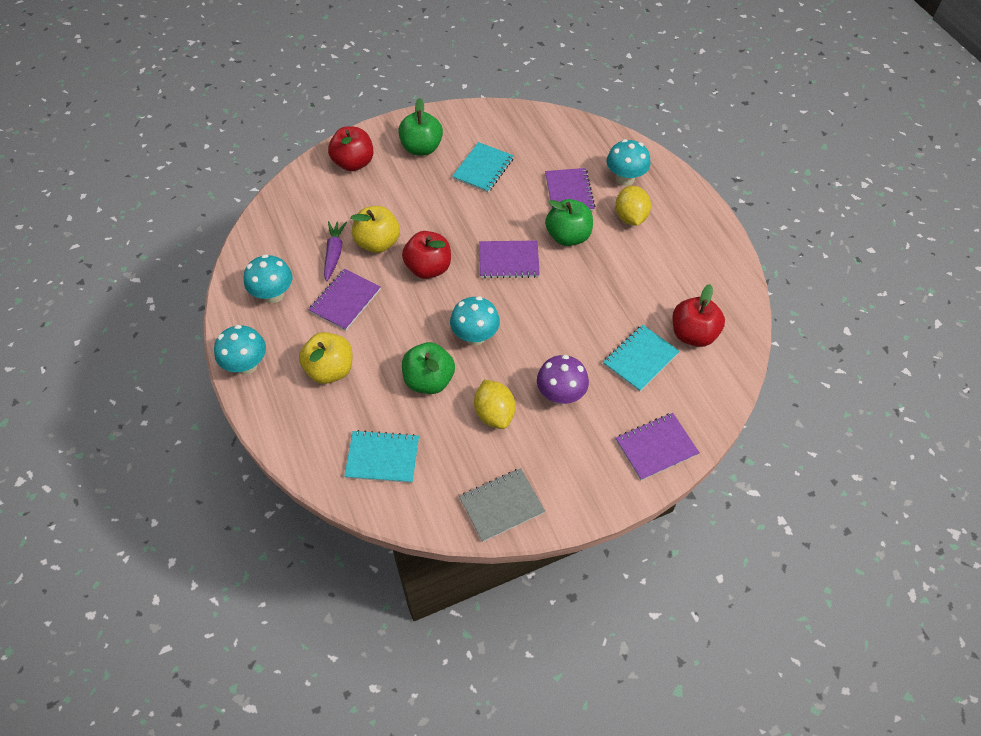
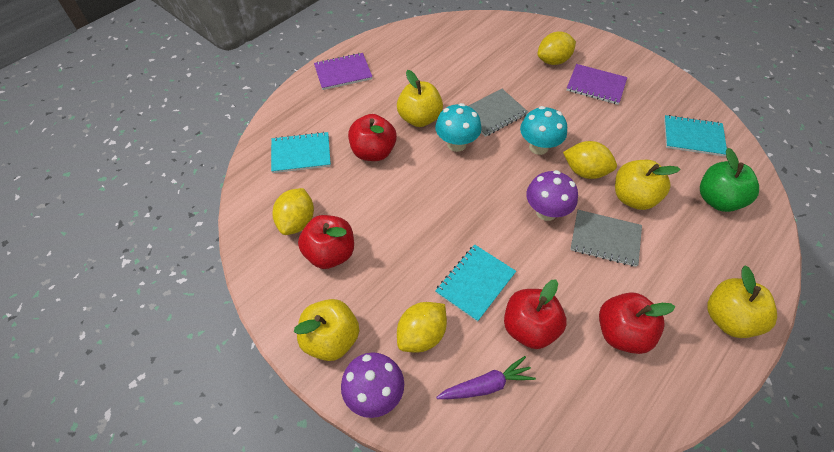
green apple: [398,98,443,155] [402,342,455,394] [545,199,593,246] = 3 -> [700,148,759,212] = 1
grey notebook: [459,468,545,542] = 1 -> [469,89,528,137] [570,210,642,267] = 2
purple mushroom: [537,355,589,405] = 1 -> [341,352,404,418] [526,170,578,221] = 2
purple notebook: [308,268,381,331] [480,240,540,278] [545,168,595,211] [616,413,700,480] = 4 -> [314,53,373,90] [566,64,627,105] = 2
red apple: [328,126,374,171] [402,231,451,279] [672,284,725,347] = 3 -> [298,215,354,269] [348,114,397,161] [504,280,567,349] [599,292,675,354] = 4
turquoise mushroom: [214,325,266,375] [244,254,293,303] [450,296,500,345] [607,139,650,186] = 4 -> [435,103,482,152] [520,106,567,155] = 2
yellow apple: [299,332,353,384] [351,206,400,253] = 2 -> [294,299,359,361] [397,70,443,127] [615,160,680,210] [707,266,777,338] = 4
yellow lemon: [474,380,515,429] [615,186,651,226] = 2 -> [272,188,314,235] [397,302,447,352] [537,31,576,65] [563,141,617,179] = 4

